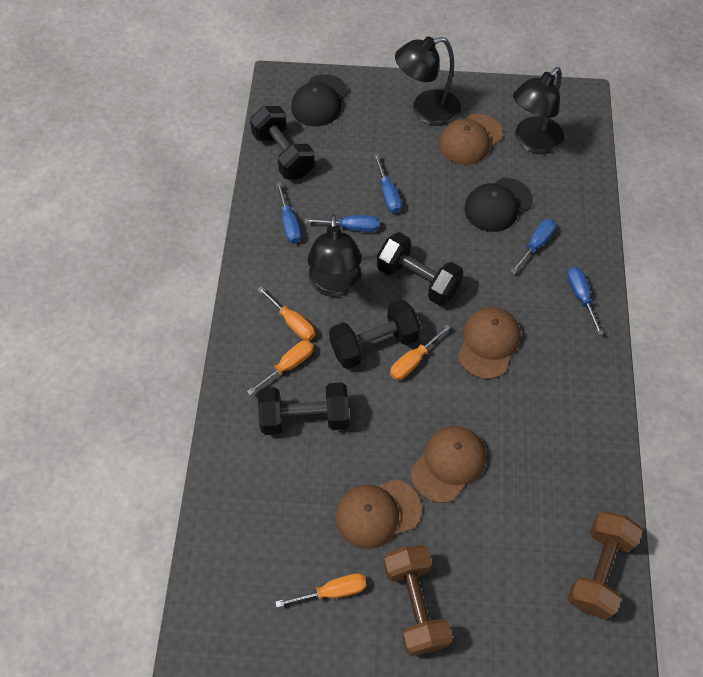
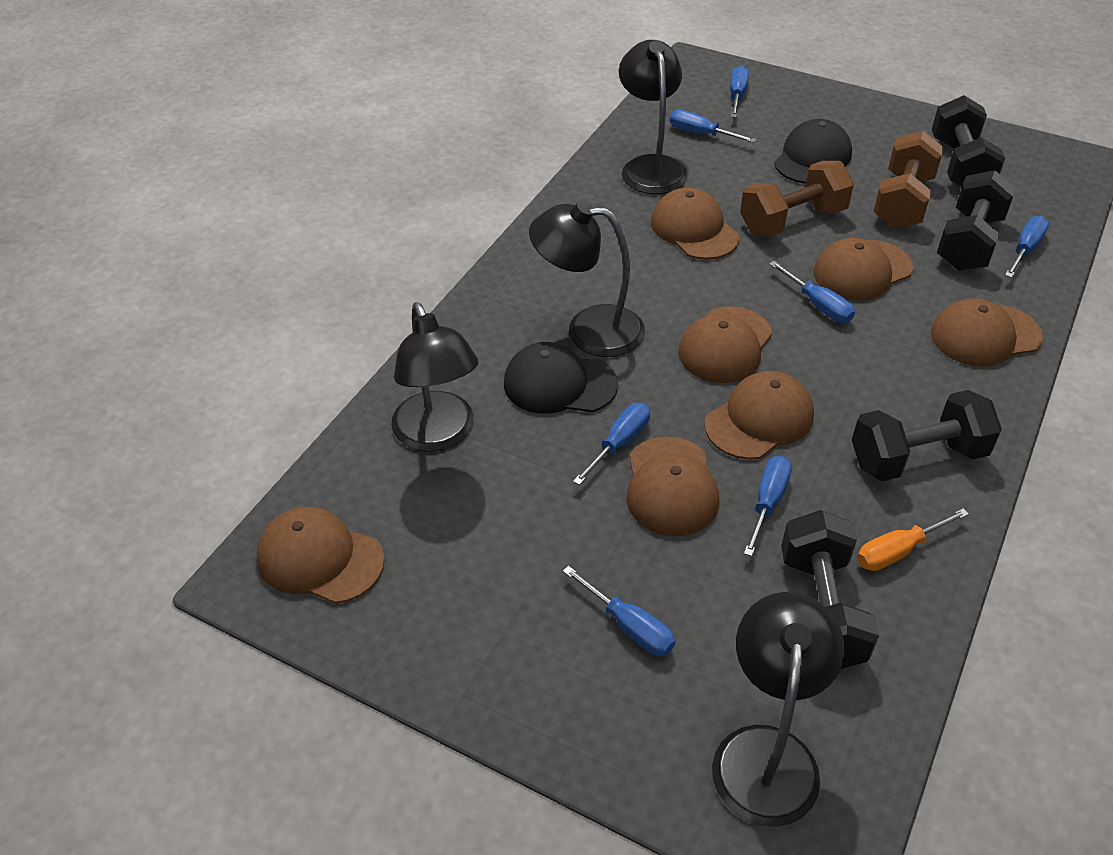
black lamp: [307,214,362,297] [395,36,461,126] [513,67,564,154] = 3 -> [391,302,478,452] [529,201,645,357] [619,40,687,194] [712,592,845,827] = 4
blue screwdriver: [276,182,301,243] [305,215,379,232] [374,154,402,213] [510,219,556,274] [567,267,604,335] = 5 -> [563,566,675,656] [573,403,650,485] [670,110,756,143] [730,66,749,118] [744,456,792,556] [769,261,855,323] [1005,216,1049,278] = 7
brown cap: [335,479,421,549] [411,426,486,503] [438,114,503,165] [458,307,521,379] = 4 -> [257,507,385,604] [626,436,719,536] [651,188,739,260] [678,306,772,383] [704,371,814,460] [814,238,913,301] [931,298,1043,367] = 7
orange screwdriver: [247,340,314,395] [257,287,315,341] [275,573,366,607] [390,324,450,380] = 4 -> [857,508,969,571] = 1

